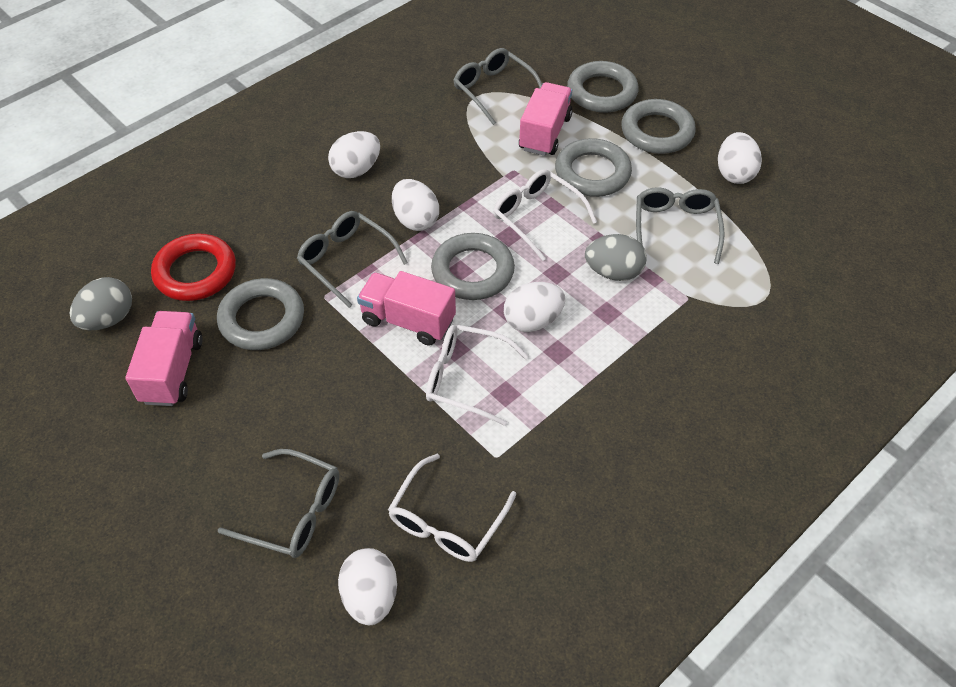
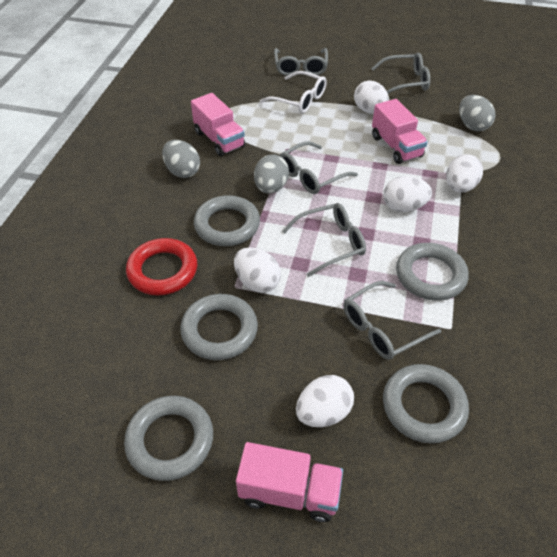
grey egg: [70,277,132,331] [585,234,647,281] = 2 -> [162,140,200,178] [254,154,289,194] [459,95,496,131] = 3
grey glasses: [218,449,339,558] [297,211,408,308] [453,48,542,125] [636,187,725,264] = 4 -> [274,48,328,76] [280,141,358,194] [282,203,366,277] [343,281,441,360] [371,53,430,94] = 5
white glasses: [388,454,516,562] [426,324,529,426] [493,169,597,261] = 3 -> [260,71,327,113] = 1

